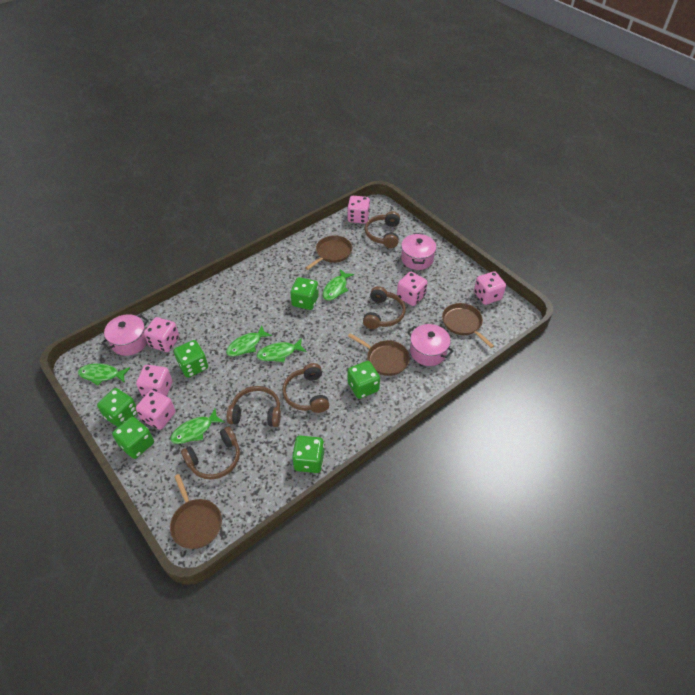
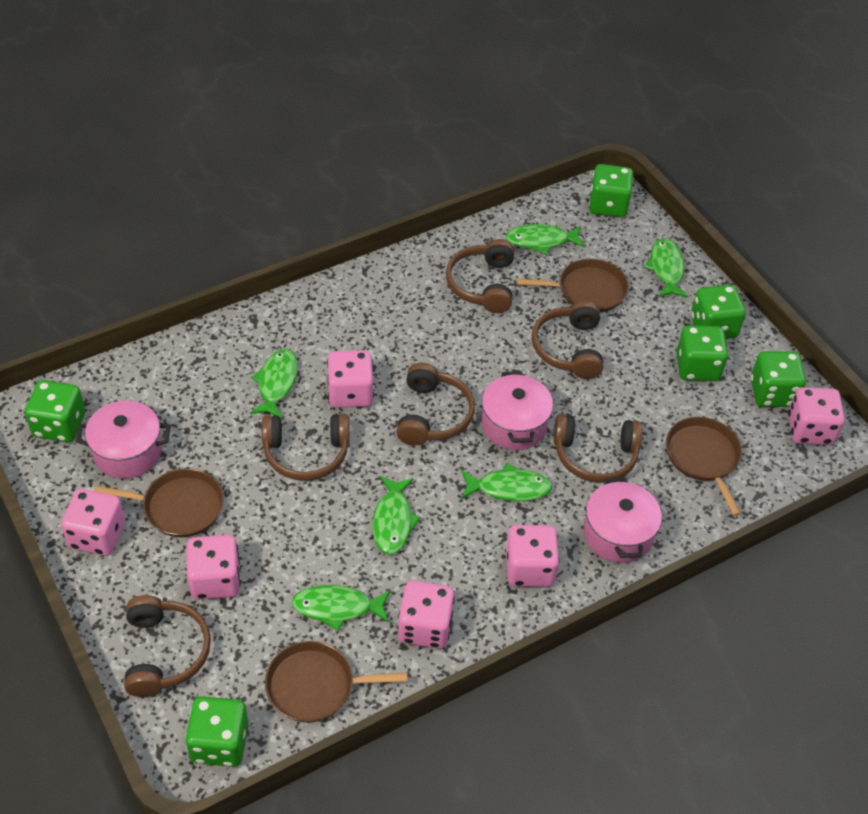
brown headphones: [181,426,240,480] [227,386,281,427] [282,363,329,413] [363,286,406,329] [365,211,400,248] = 5 -> [124,595,211,697] [262,414,350,481] [396,363,475,446] [446,239,514,313] [531,301,603,379] [554,414,643,483] = 6
green fish: [78,363,130,386] [170,408,224,444] [226,325,272,356] [257,338,307,362] [323,269,354,301] = 5 -> [250,349,298,419] [291,585,390,631] [372,476,421,555] [461,463,553,502] [506,224,585,255] [644,238,688,298] = 6

